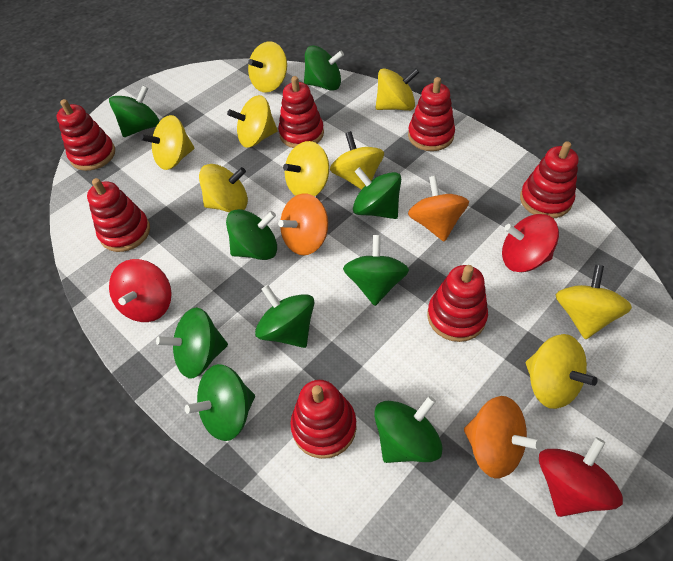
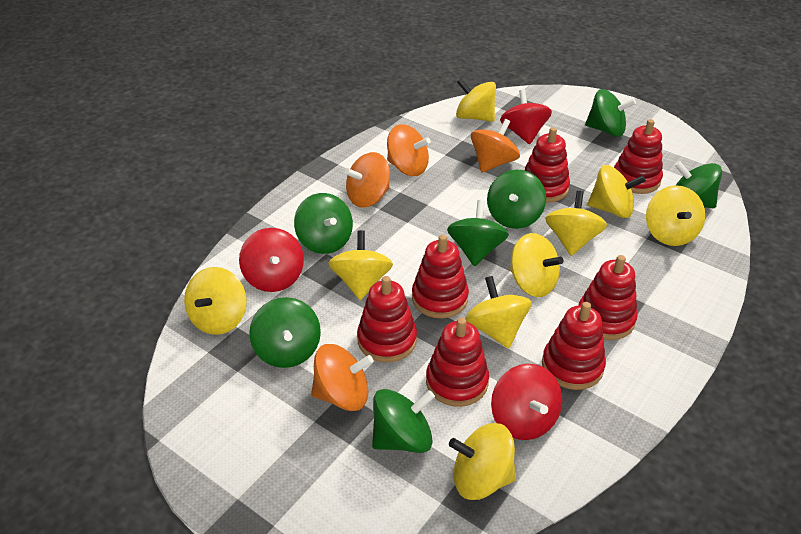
green spinning top: [109,85,160,137] [156,307,228,378] [185,364,255,441] [226,209,277,260] [255,285,315,348] [304,45,344,91] [343,235,409,306] [353,167,401,219] [374,396,443,463] = 9 -> [249,297,321,368] [294,193,353,254] [372,389,435,453] [447,200,509,266] [487,170,546,229] [585,89,636,137] [675,161,722,208] = 7
orange spinning top: [278,193,328,255] [408,176,469,242] [464,396,541,478] = 3 -> [311,344,374,411] [344,152,390,208] [387,124,431,176] [471,119,520,172] = 4

